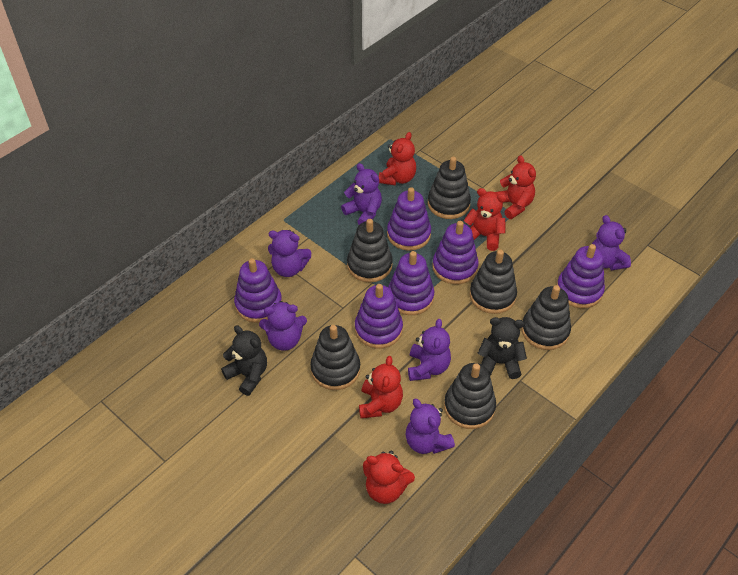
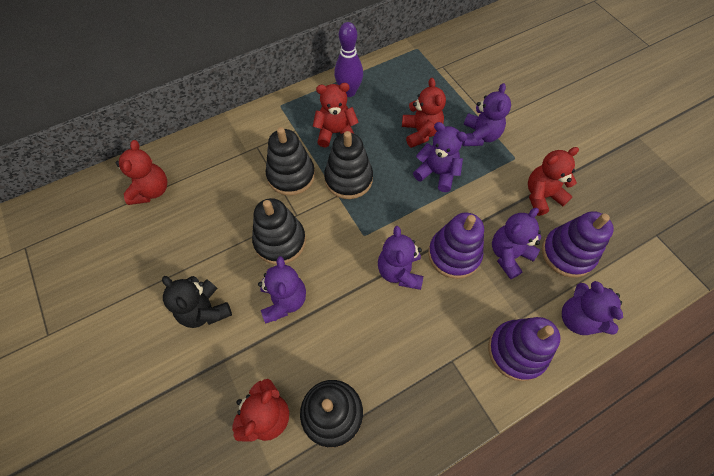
black stacking toy: [310,325,360,390] [347,219,392,282] [428,157,471,219] [444,363,496,429] [469,249,517,314] [521,285,571,350] = 6 -> [252,198,306,265] [265,127,315,196] [300,380,363,448] [324,131,373,199] = 4
black teddy bear: [221,325,267,396] [478,317,527,379] = 2 -> [162,276,232,328] = 1
purple bowling pin: none = 0 -> [334,22,363,97] = 1
purple stacking toy: [234,258,282,323] [355,284,403,349] [387,187,431,251] [388,251,434,315] [432,221,479,284] [557,244,605,308] = 6 -> [428,213,484,279] [488,317,560,381] [542,211,614,278] = 3

